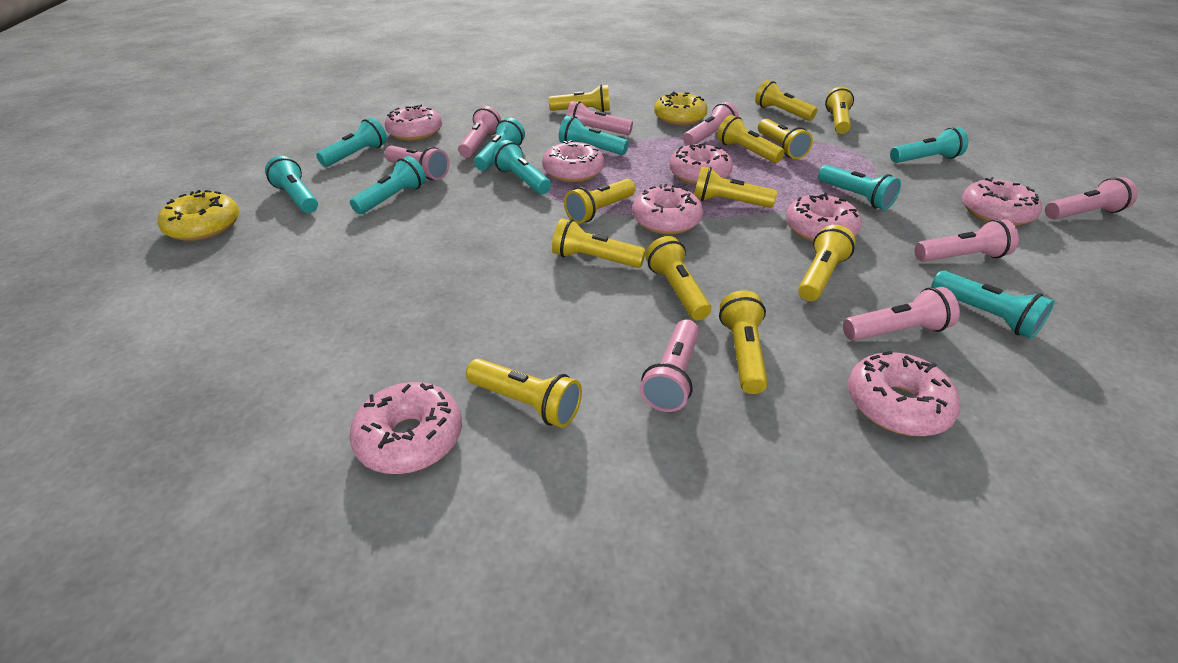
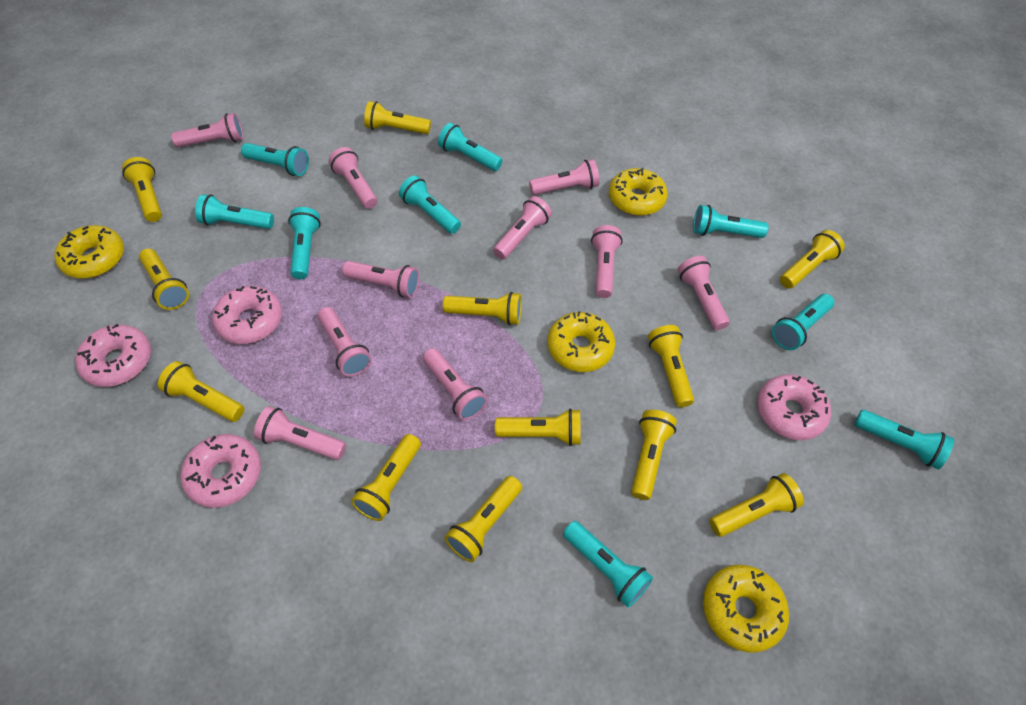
pink donut: [349,382,462,474] [385,104,442,141] [542,140,605,182] [632,184,703,235] [669,143,733,185] [786,193,862,242] [848,351,961,436] [962,177,1042,226] = 8 -> [75,324,151,387] [180,434,261,508] [212,286,282,344] [757,374,831,440] = 4
pink flashlight: [384,146,449,180] [458,106,501,158] [567,101,633,135] [640,319,699,412] [683,102,739,145] [843,287,960,341] [914,219,1019,262] [1045,177,1138,220] = 8 -> [171,113,244,147] [254,406,346,460] [317,307,372,377] [329,147,378,209] [342,261,420,298] [423,348,487,420] [493,196,552,259] [529,159,599,195] [591,225,623,298] [678,256,730,330] = 10
yellow donut: [158,190,239,241] [654,91,708,126] = 2 -> [54,225,124,278] [547,311,615,372] [609,168,668,216] [703,565,789,653] = 4

